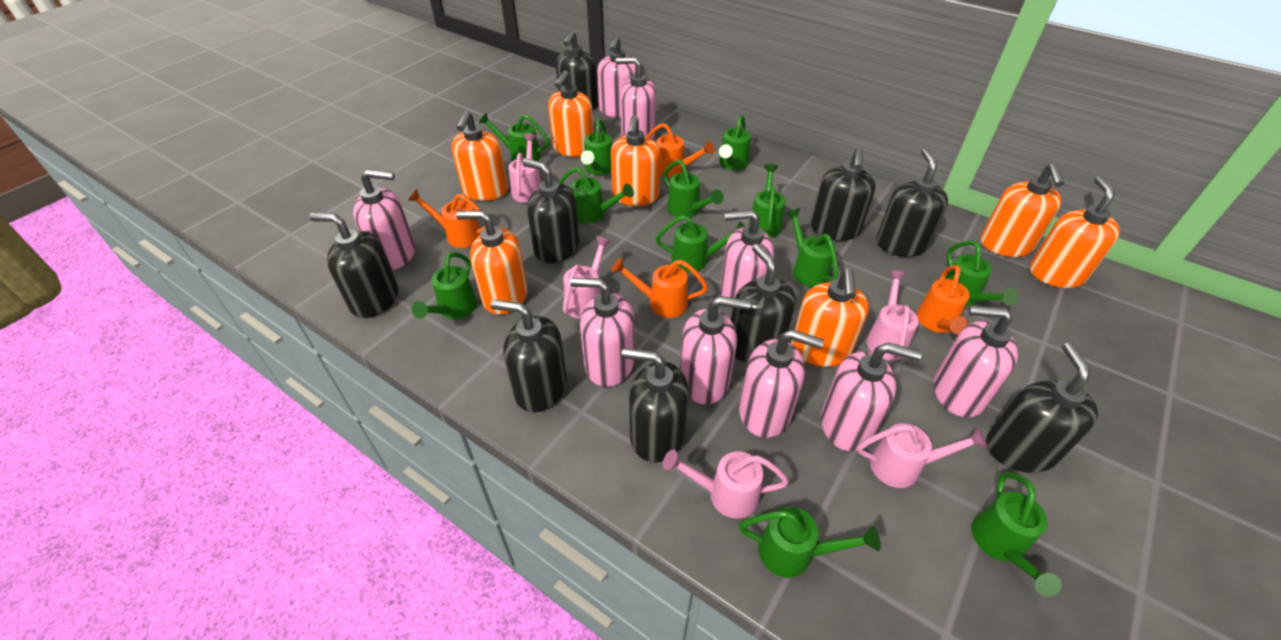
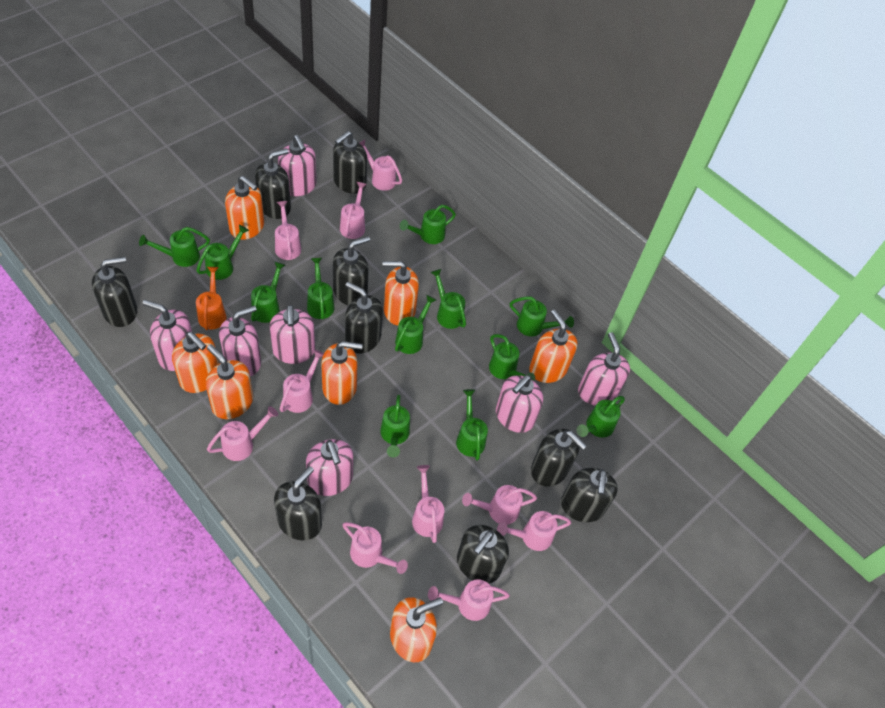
orange watering can: [408,190,485,248] [611,258,708,318] [646,123,714,177] [917,265,970,335] = 4 -> [196,267,226,330] = 1
pink soap dispenser: [353,169,415,270] [570,277,634,387] [597,35,635,118] [616,57,656,140] [680,296,751,405] [720,209,774,309] [739,329,824,438] [821,343,922,452] [934,306,1018,418] = 9 -> [143,300,192,371] [219,305,261,376] [270,305,315,364] [278,135,316,196] [306,439,353,496] [496,375,543,433] [578,332,630,406] = 7
pink watering can: [508,133,541,203] [563,236,611,319] [663,450,789,518] [857,423,988,488] [866,271,919,360] = 5 -> [207,406,278,461] [275,201,301,260] [280,349,324,413] [340,182,367,239] [342,522,408,574] [360,140,402,191] [412,465,444,543] [428,579,510,621] [462,485,537,525] [497,511,571,551] = 10

